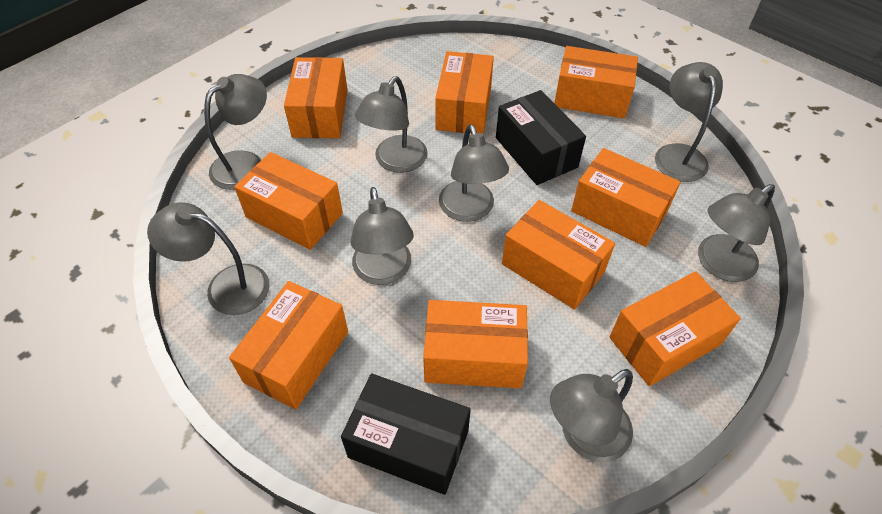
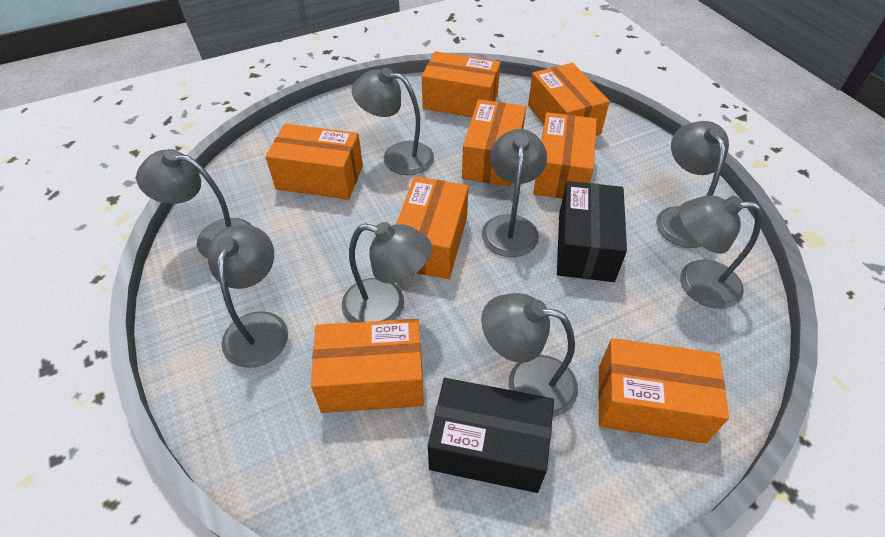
orange box: [229,281,348,409] [234,152,343,250] [284,57,348,138] [423,300,528,388] [435,51,494,134] [502,200,615,310] [554,46,638,119] [571,148,681,247] [610,271,741,386] = 9 -> [266,124,363,200] [311,319,424,413] [396,177,469,279] [422,51,501,117] [462,99,526,187] [528,63,610,136] [533,112,597,199] [598,338,729,444] = 8

